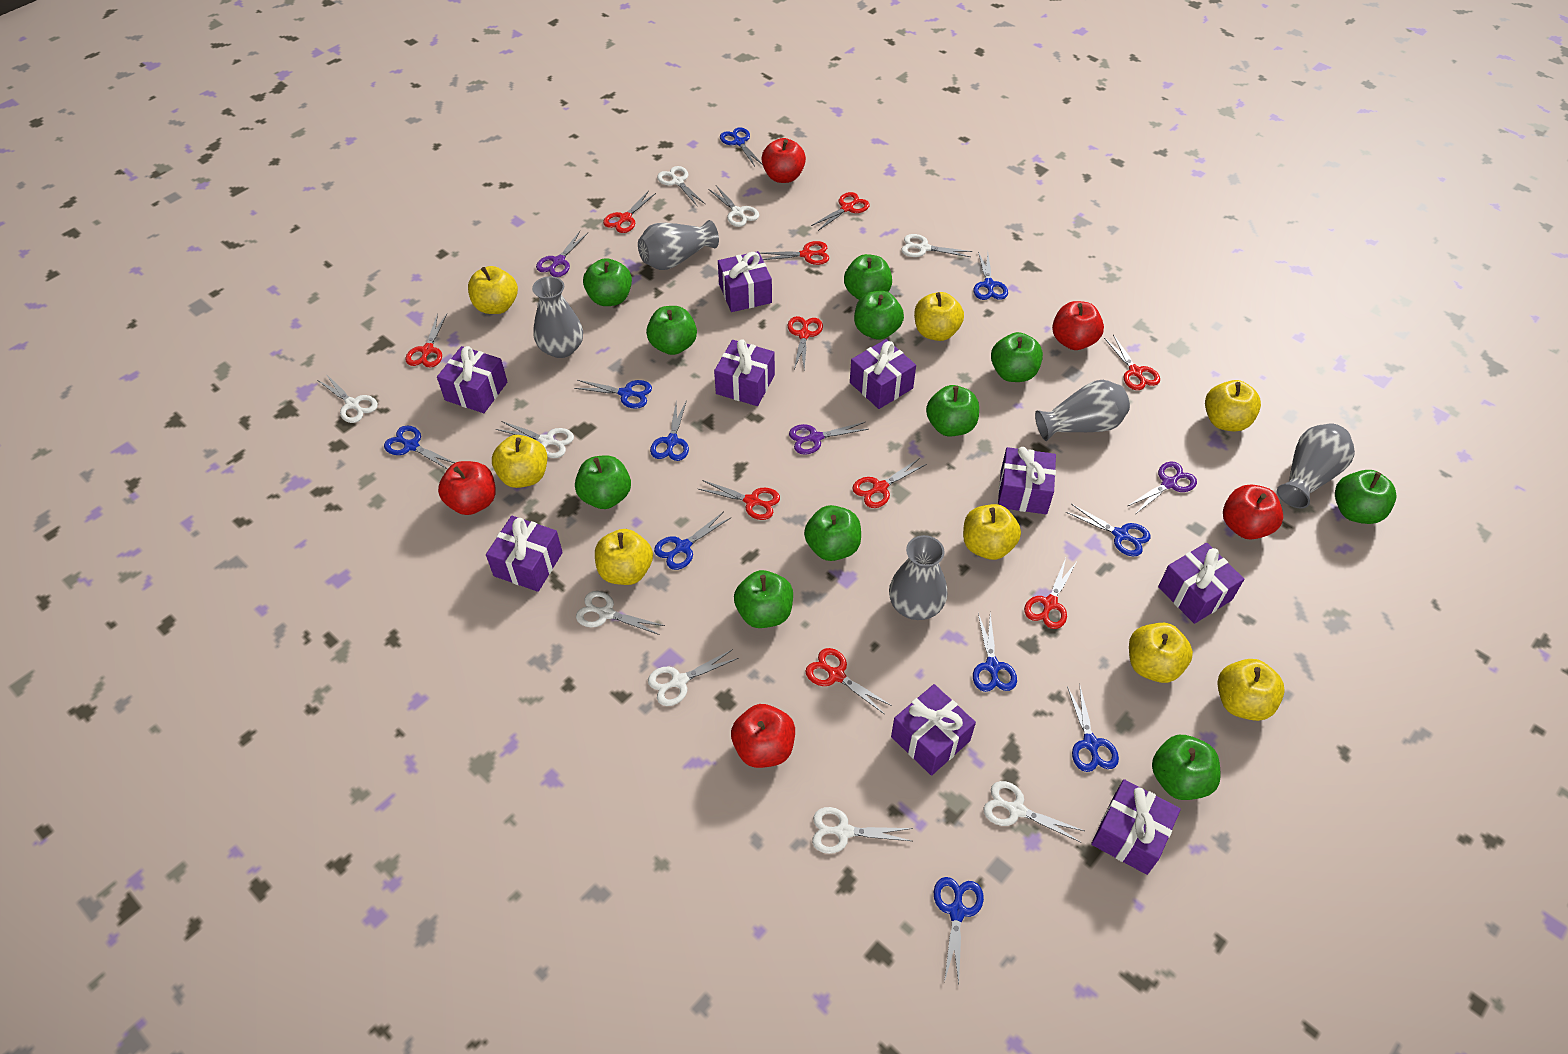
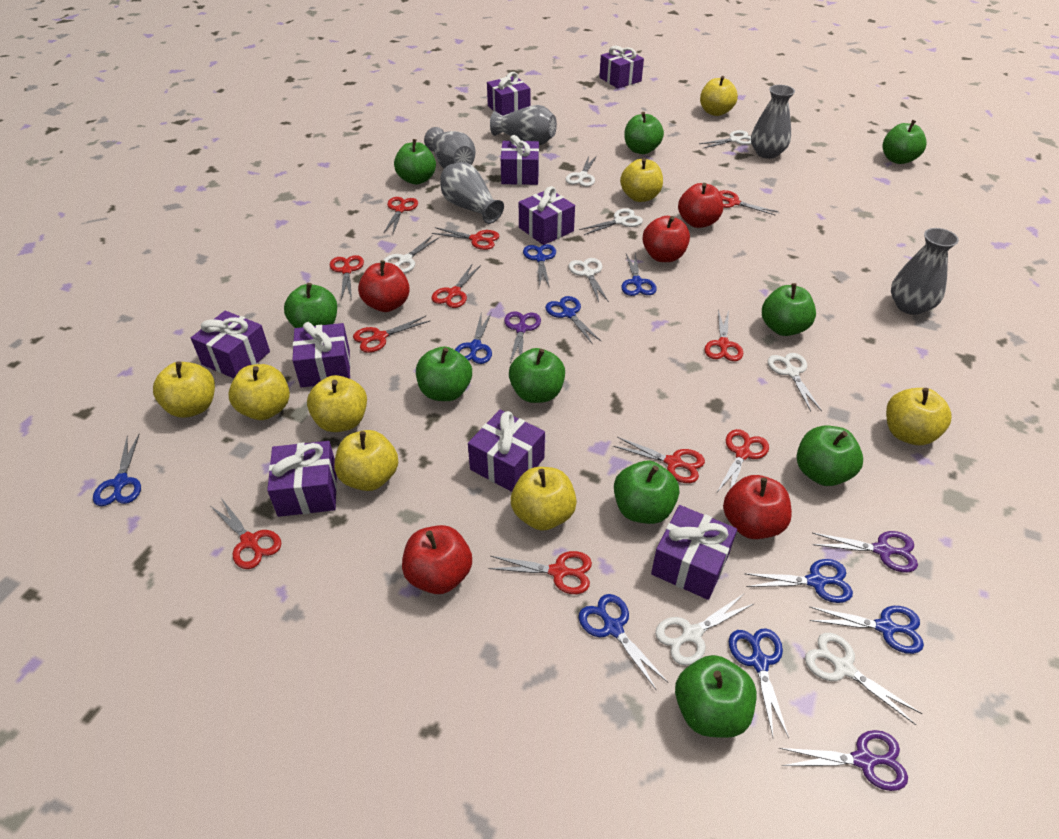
blue scissors: [384,426,455,469] [574,380,652,409] [650,400,689,461] [654,512,731,570] [720,127,763,166] [934,877,984,984] [973,613,1017,692] [974,252,1008,300] [1066,504,1150,557] [1067,684,1119,772] = 10 -> [93,434,141,506] [455,313,492,364] [523,244,556,286] [545,296,602,344] [579,594,668,690] [621,253,657,296] [729,628,789,738] [744,559,853,603] [810,606,924,654] = 9
green apple: [575,455,631,509] [583,258,632,306] [646,306,697,355] [734,570,793,628] [804,505,861,561] [844,254,892,300] [854,291,904,340] [926,385,979,437] [991,332,1043,382] [1152,735,1221,800] [1335,470,1396,524] = 11 -> [284,283,337,328] [394,139,436,184] [416,347,472,401] [509,348,565,403] [614,461,679,524] [624,112,664,154] [675,655,757,738] [762,283,816,336] [797,426,863,486] [882,120,927,164] = 10
red scissors: [406,313,447,367] [603,191,656,233] [698,480,780,520] [760,241,829,265] [788,316,823,369] [806,648,892,714] [811,192,870,231] [852,458,927,508] [1024,558,1077,629] [1104,334,1160,390] = 10 -> [210,498,282,569] [330,255,364,300] [353,316,431,353] [384,197,418,233] [431,265,481,308] [432,227,499,250] [488,551,592,594] [613,437,705,483] [705,310,743,361] [717,429,769,492] [719,190,778,216] = 11
white scissors: [318,373,378,423] [496,421,574,458] [576,591,665,635] [648,649,739,706] [657,166,705,207] [708,185,759,227] [812,807,913,854] [901,234,972,257] [984,781,1084,843] = 9 -> [383,235,440,273] [566,156,597,187] [568,258,609,302] [579,208,643,235] [655,594,753,666] [699,130,751,148] [768,353,822,411] [805,633,922,725] = 8

